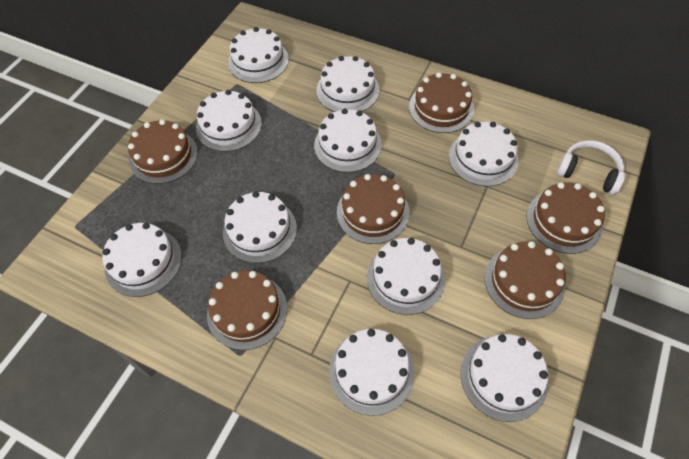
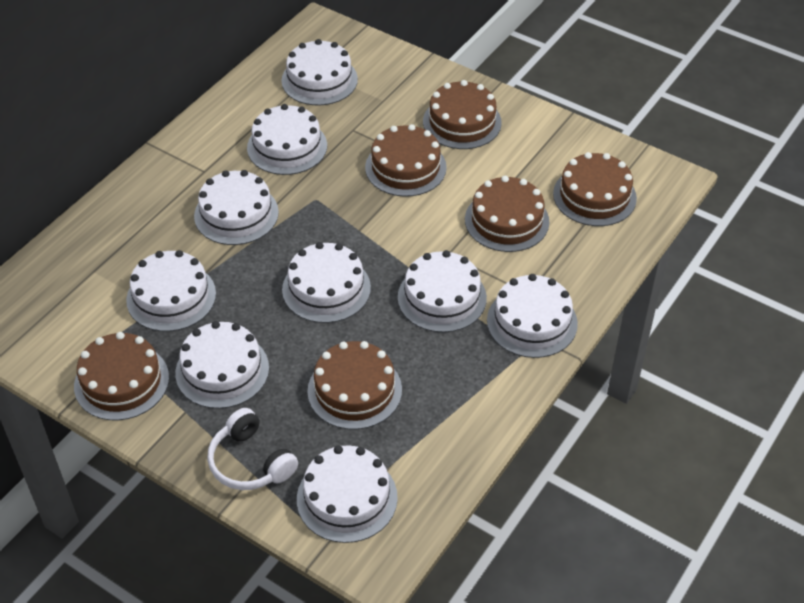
white cake: [102,223,182,297] [196,90,262,152] [223,191,297,263] [228,27,289,83] [314,108,382,172] [317,56,380,112] [329,329,415,416] [367,238,445,315] [449,122,519,186] [460,334,548,422] = 10 -> [126,250,216,332] [175,321,269,409] [194,170,279,245] [247,104,327,175] [281,39,358,105] [282,242,371,323] [297,445,398,543] [398,250,487,332] [487,274,578,358] = 9

